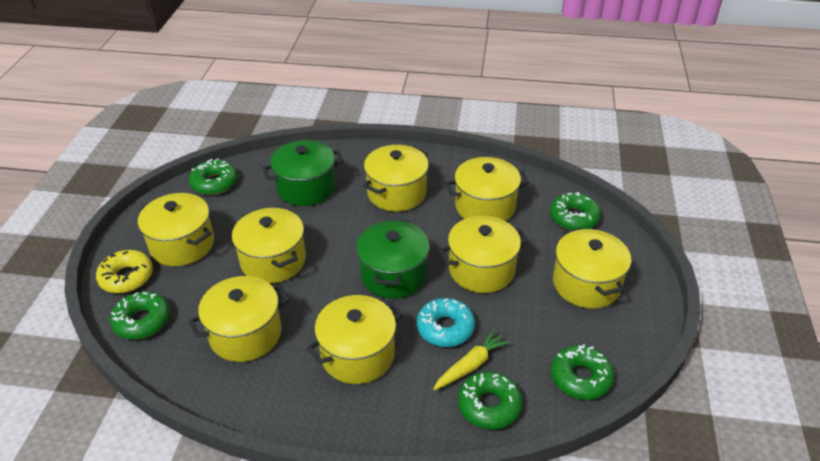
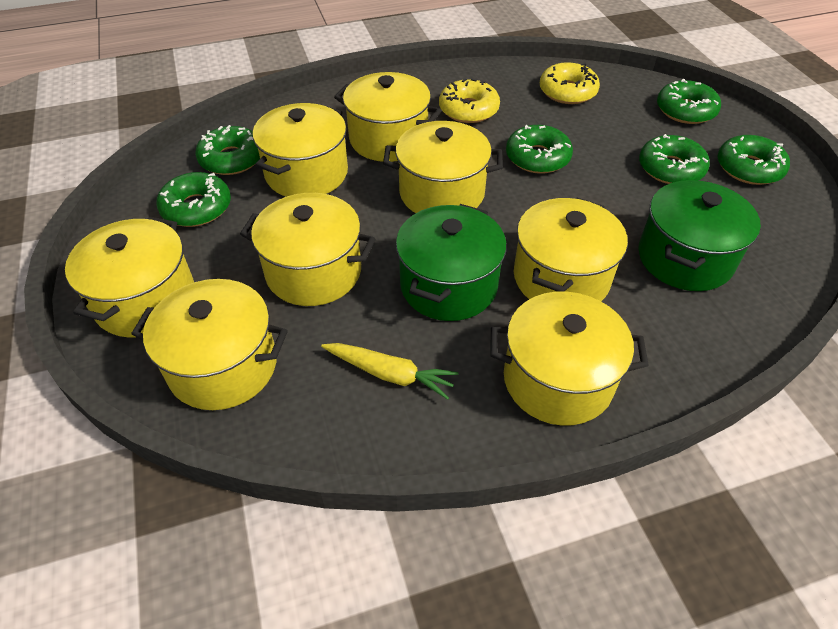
green donut: [110,291,170,340] [189,158,237,195] [458,371,523,430] [550,192,601,230] [551,345,614,400] = 5 -> [157,172,231,227] [195,125,260,175] [506,125,573,174] [639,134,710,184] [657,79,721,124] [717,135,790,185] = 6
turquoise donut: [417,298,475,347] = 1 -> none = 0
yellow donut: [96,250,153,293] = 1 -> [439,78,500,123] [540,62,600,104] = 2

